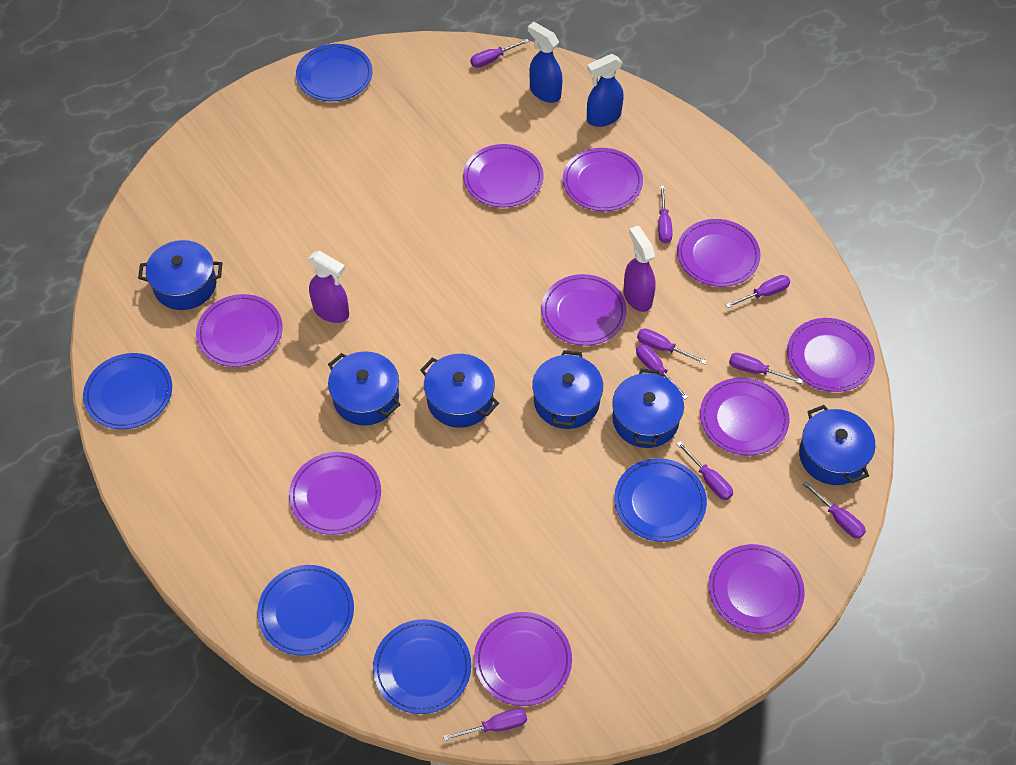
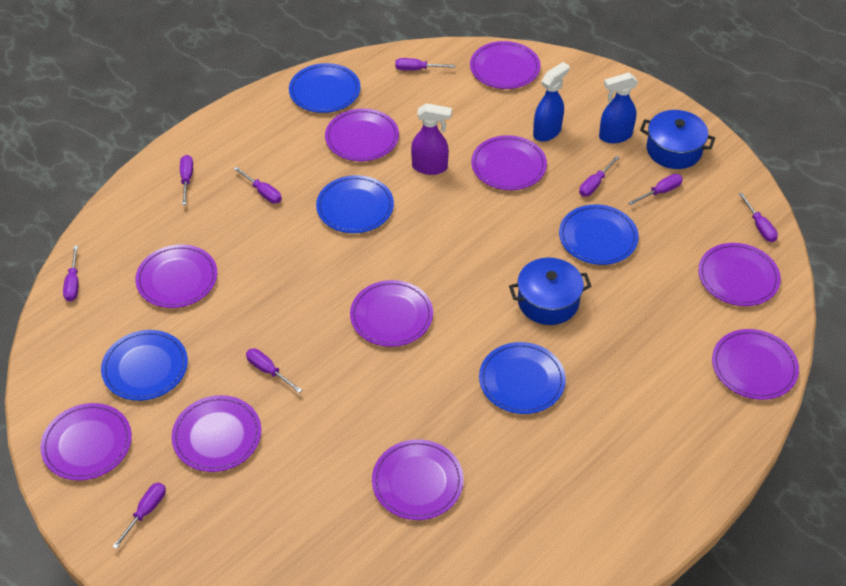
blue pot: [138,240,223,310] [328,351,401,425] [420,354,499,428] [532,350,603,429] [612,369,684,448] [799,405,876,485] = 6 -> [509,257,592,325] [640,110,715,169] = 2
purple spray bottle: [308,251,349,323] [623,226,656,312] = 2 -> [411,103,452,175] = 1

